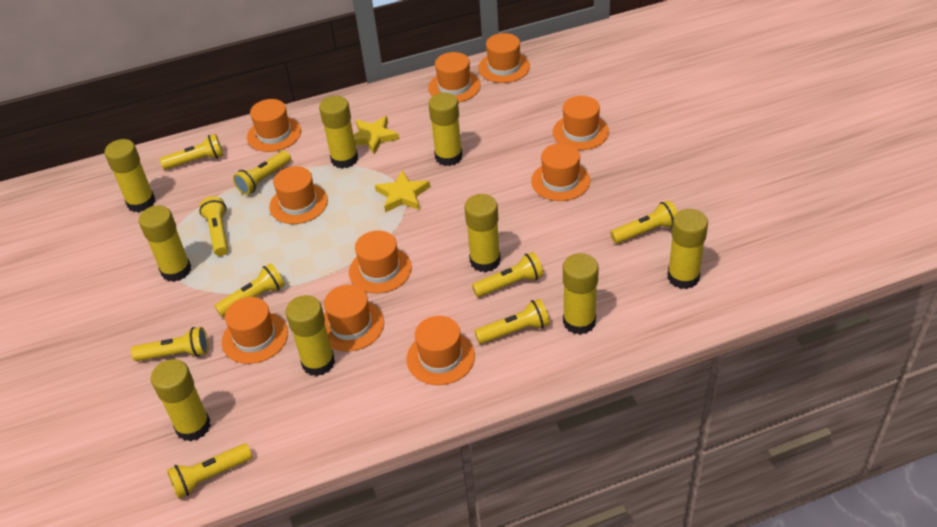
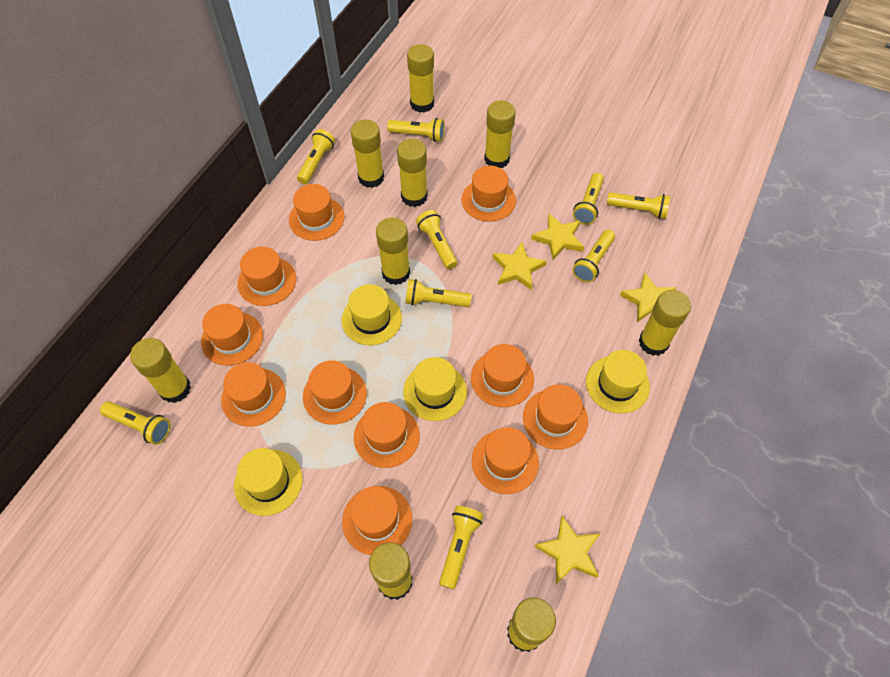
orange hat: [222,297,288,364] [247,99,301,152] [269,166,328,224] [324,285,384,351] [349,230,412,293] [406,316,475,385] [428,52,481,102] [478,33,530,83] [531,143,590,201] [553,96,609,150] = 10 -> [201,304,263,366] [221,362,286,427] [237,247,296,306] [289,184,344,241] [303,360,367,425] [342,486,412,555] [354,402,420,468] [461,166,516,222] [471,344,534,407] [472,427,539,494] [523,384,588,450] = 11
yellow hat: none = 0 -> [234,448,303,516] [342,284,402,345] [403,357,467,421] [586,350,650,414] = 4
yellow star: [354,116,399,155] [375,170,430,212] = 2 -> [492,242,547,290] [531,214,584,260] [534,515,601,584] [620,273,676,322] = 4

